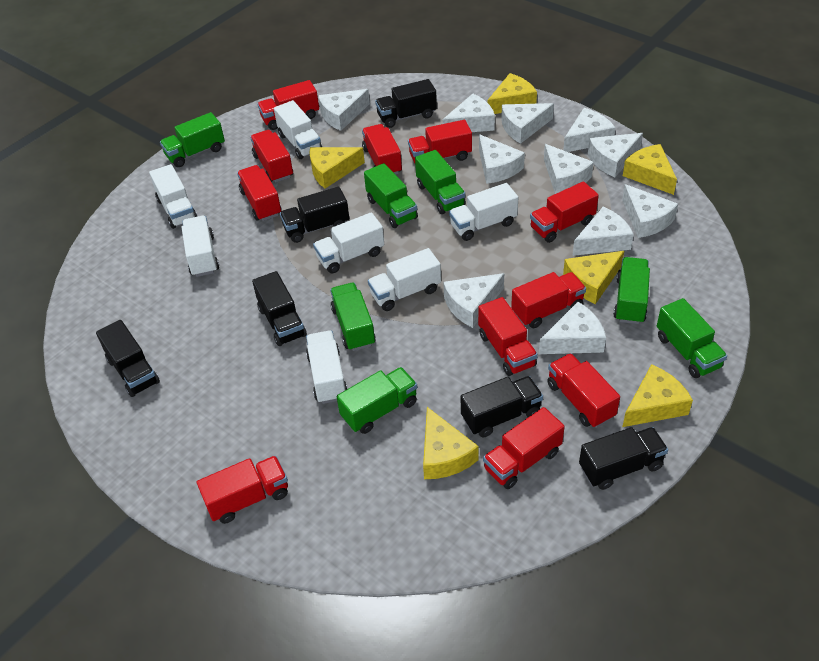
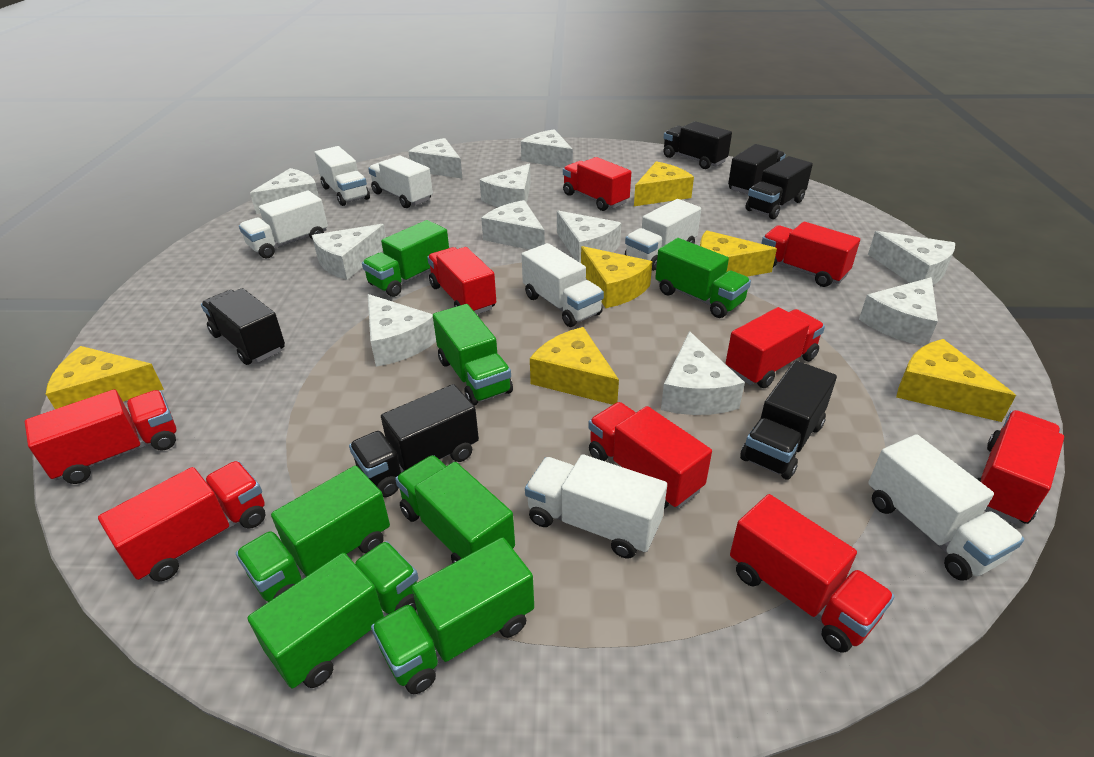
red truck: [197,456,288,524] [237,165,282,221] [250,130,293,182] [257,80,319,130] [362,124,402,175] [408,120,472,163] [478,297,538,376] [483,407,565,489] [511,272,586,328] [530,181,599,243] [547,353,620,428] = 11 -> [25,389,176,484] [98,461,265,582] [427,247,496,314] [563,157,631,211] [588,402,712,509] [726,307,825,388] [730,494,895,653] [762,222,860,287] [977,410,1064,524] = 9

